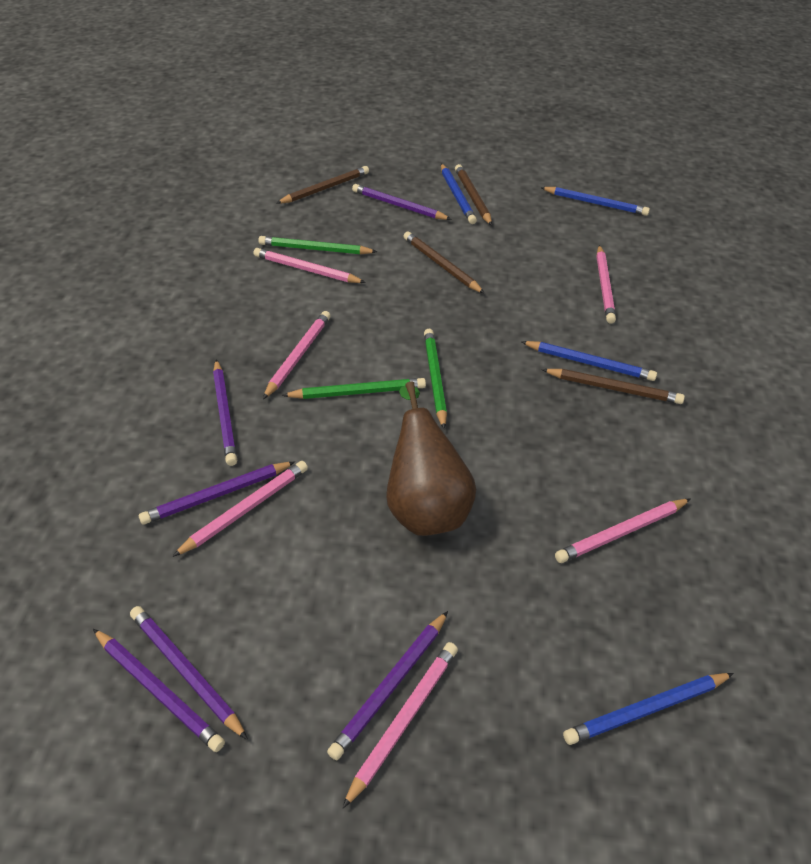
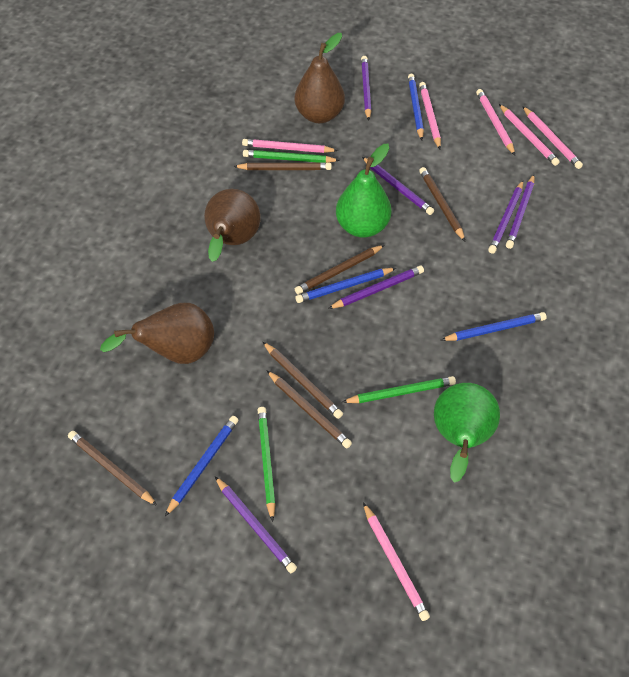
brown pear: [386,382,476,536] = 1 -> [100,303,214,364] [204,189,261,262] [294,33,345,123] = 3
brown pencil: [276,166,369,204] [404,232,485,294] [455,164,492,226] [541,369,685,404] = 4 -> [68,431,157,506] [233,163,332,170] [263,342,343,419] [266,370,352,448] [295,245,384,295] [419,167,465,241] = 6
green pear: none = 0 -> [336,144,392,238] [434,383,500,483] = 2

